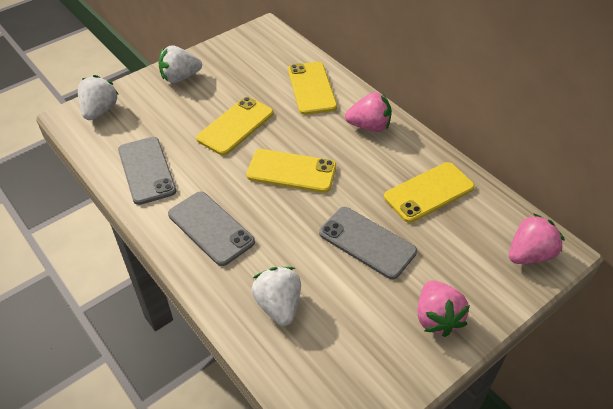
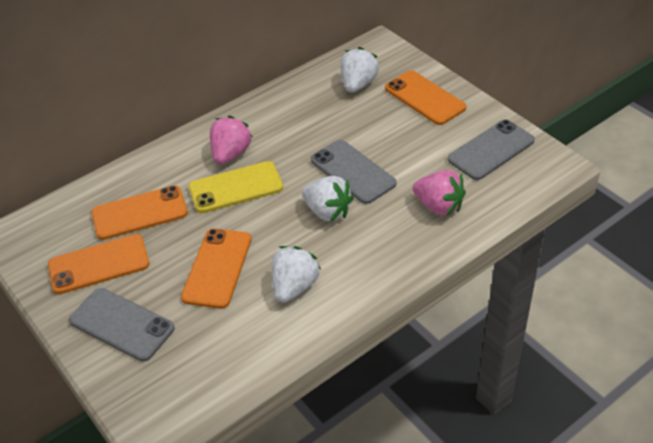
orange phone: none = 0 -> [48,234,149,294] [91,185,188,240] [181,228,252,309] [385,70,466,125] = 4
pink strawberry: [345,92,392,132] [417,280,470,337] [509,213,565,264] = 3 -> [210,116,252,165] [413,170,466,216] = 2
yellow phone: [196,97,274,155] [247,149,336,193] [288,62,337,115] [384,162,475,223] = 4 -> [189,161,283,213] = 1

